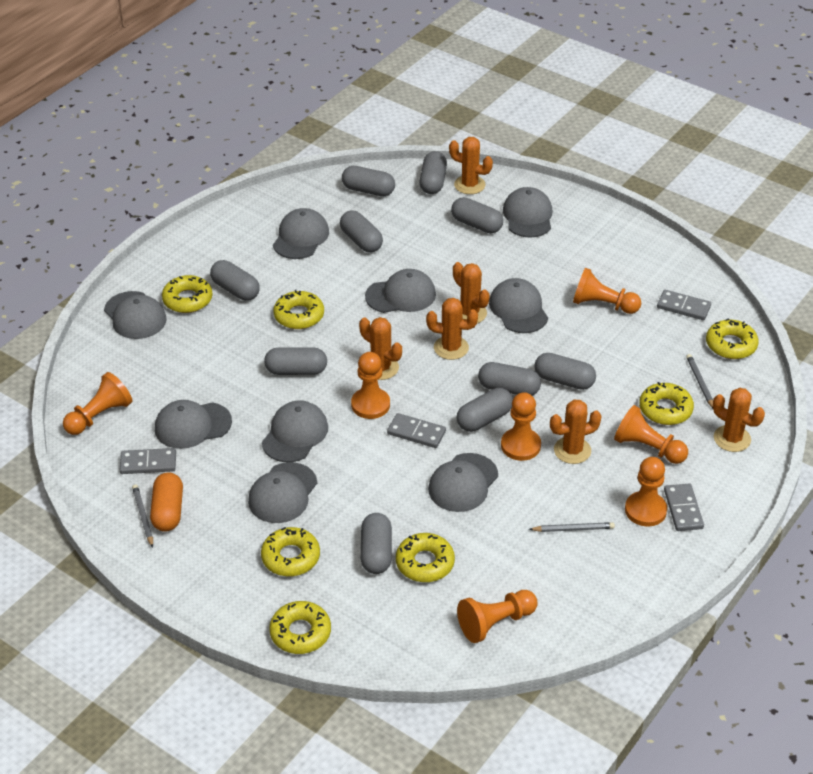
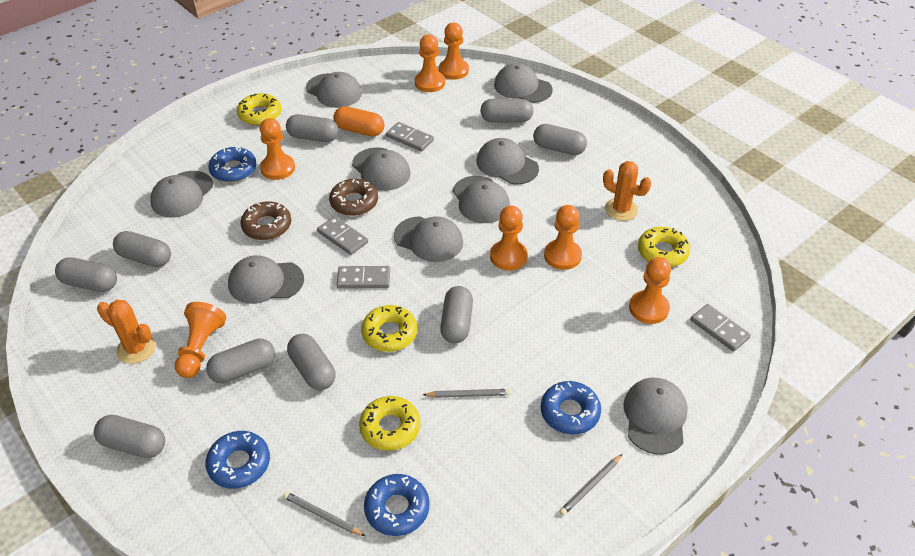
blue donut: none = 0 -> [206,431,270,489] [208,147,257,182] [364,474,430,536] [541,381,601,434] = 4
brown donut: none = 0 -> [240,201,291,240] [329,179,378,216] = 2
grey capsule: [210,260,260,301] [264,347,327,375] [340,210,383,252] [342,166,395,196] [361,513,392,574] [419,151,447,194] [451,197,503,233] [456,388,513,432] [478,362,541,395] [534,353,596,390] = 10 -> [55,257,117,292] [94,415,165,458] [113,231,171,267] [206,339,275,383] [286,114,339,142] [287,334,335,390] [440,286,473,343] [480,99,533,123] [533,124,587,155] = 9
orange cactus: [359,317,402,380] [426,298,478,360] [449,137,493,194] [453,262,490,324] [550,400,602,464] [713,388,765,452] = 6 -> [97,300,156,364] [603,161,651,221] = 2
yellow donut: [162,275,213,313] [261,527,320,576] [269,601,331,654] [273,290,324,329] [396,533,455,582] [639,382,694,425] [706,318,759,359] = 7 -> [237,93,281,125] [359,396,420,451] [361,305,417,352] [638,227,690,267] = 4

